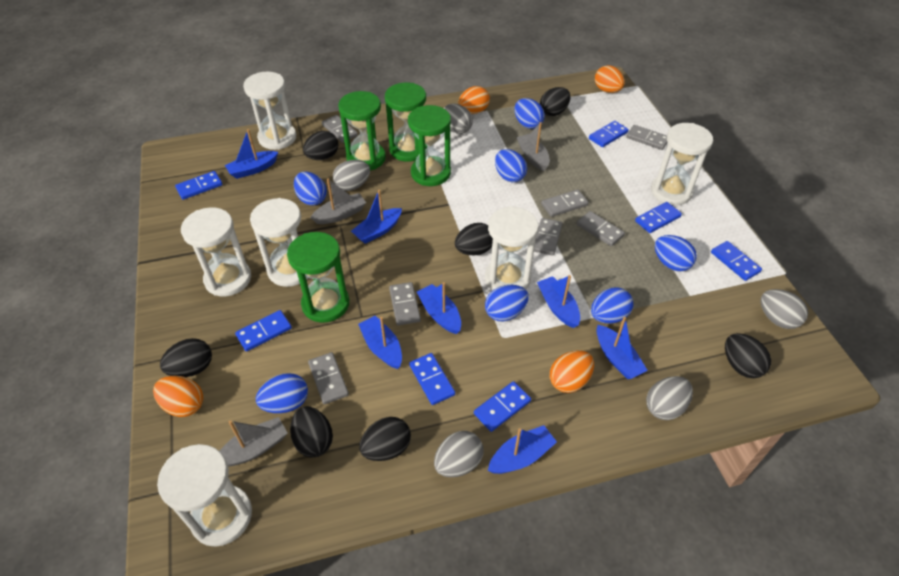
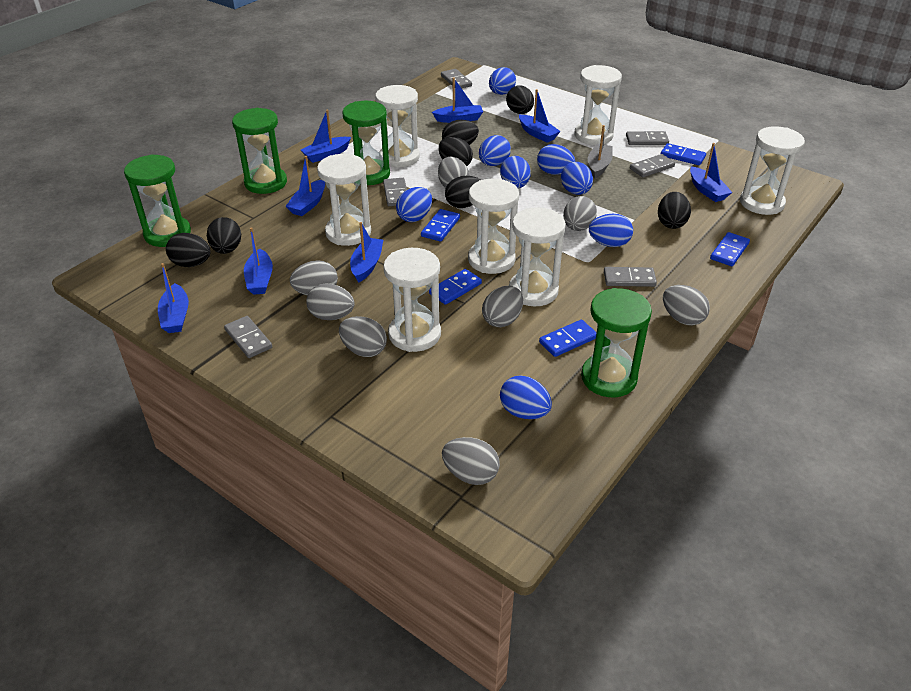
blue boat: [225,129,278,179] [351,190,402,244] [358,316,402,369] [417,282,461,334] [488,425,557,474] [537,275,580,328] [597,317,648,379] = 7 -> [158,263,189,333] [244,227,273,295] [286,156,325,216] [301,109,351,163] [350,222,383,283] [432,78,483,123] [519,89,561,143] [690,143,732,202] = 8
blue domino: [175,171,223,200] [235,310,292,351] [409,353,455,405] [474,381,531,432] [589,121,629,147] [635,202,682,233] [711,241,762,281] = 7 -> [421,209,460,242] [429,269,482,305] [539,320,597,357] [661,143,706,165] [710,232,750,266] = 5
blue egg: [256,373,308,413] [294,172,327,206] [485,285,529,321] [495,149,527,182] [514,98,545,129] [591,287,633,324] [655,235,697,271] = 7 -> [396,187,432,222] [479,135,511,166] [489,67,516,95] [500,156,531,188] [500,375,552,419] [537,144,575,175] [561,162,593,195] [589,214,633,247] = 8
grey boat: [219,417,288,467] [310,179,366,224] [516,122,550,171] = 3 -> [588,125,613,179] = 1
grey domino: [308,352,349,404] [322,115,358,143] [389,282,421,326] [534,218,563,256] [541,190,588,217] [577,211,625,246] [626,125,668,150] = 7 -> [224,316,272,358] [383,178,407,206] [441,69,472,88] [604,267,657,287] [626,131,669,145] [630,154,675,177] = 6
grey egg: [333,160,370,191] [434,431,484,477] [444,104,473,134] [646,376,693,420] [760,289,808,329] = 5 -> [290,260,338,295] [306,283,355,320] [339,316,387,357] [438,157,469,188] [442,437,500,485] [482,286,523,327] [563,196,597,231] [663,285,710,326] = 8
orange egg: [153,376,203,417] [458,86,490,114] [550,350,594,393] [595,65,625,93] = 4 -> none = 0
white hourglass: [157,444,252,547] [181,207,251,296] [243,71,296,150] [250,198,308,287] [485,206,539,290] [651,123,713,205] = 6 -> [317,154,371,246] [375,85,420,168] [383,248,441,352] [468,179,519,274] [509,207,566,306] [574,65,622,145] [740,126,805,215] = 7

